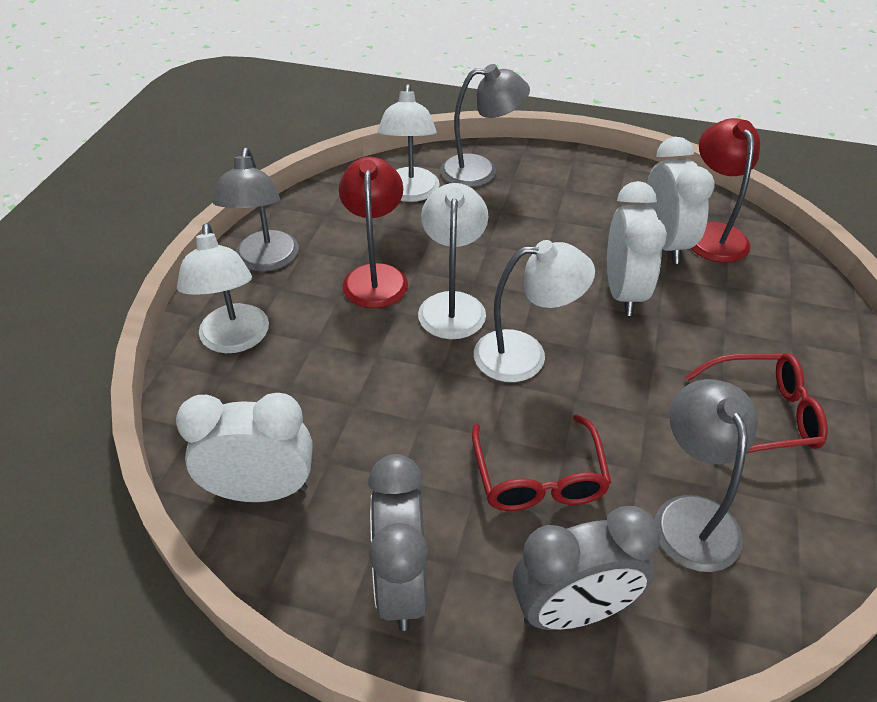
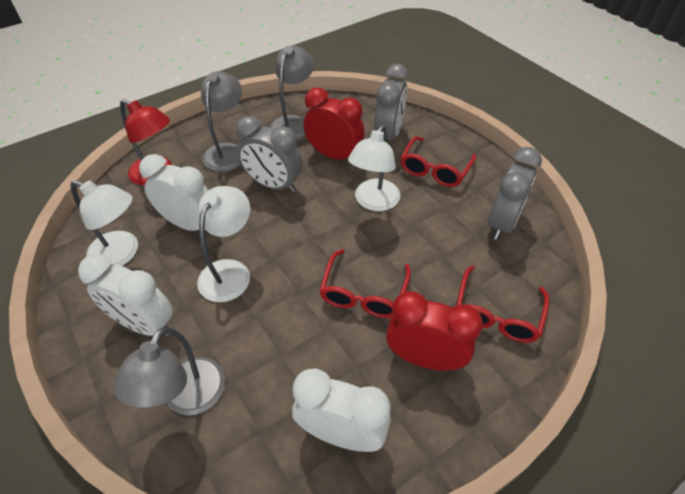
grey clock: [368,454,428,631] [513,506,660,630] = 2 -> [236,116,302,193] [374,64,409,142] [488,147,542,240] = 3
red clock: none = 0 -> [304,87,364,160] [386,291,483,371] = 2
red glasses: [472,415,611,511] [685,353,828,454] = 2 -> [319,249,411,318] [401,136,476,187] [456,266,550,343] = 3
red lamp: [339,157,408,308] [691,118,760,263] = 2 -> [120,99,172,186] = 1
white lamp: [177,223,269,353] [378,84,440,202] [418,183,488,339] [474,240,595,382] = 4 -> [71,180,138,266] [197,186,250,302] [348,125,401,211] = 3

